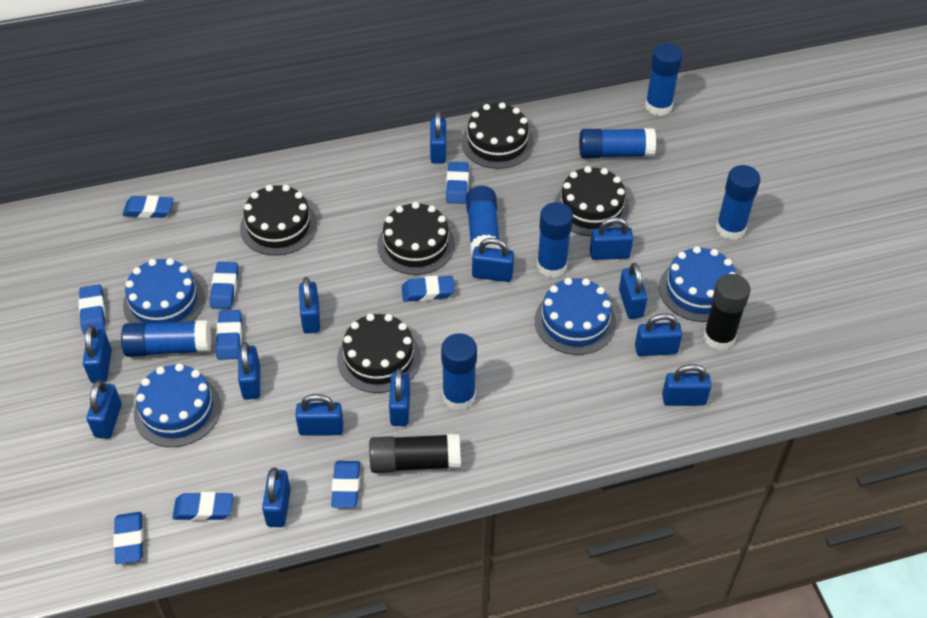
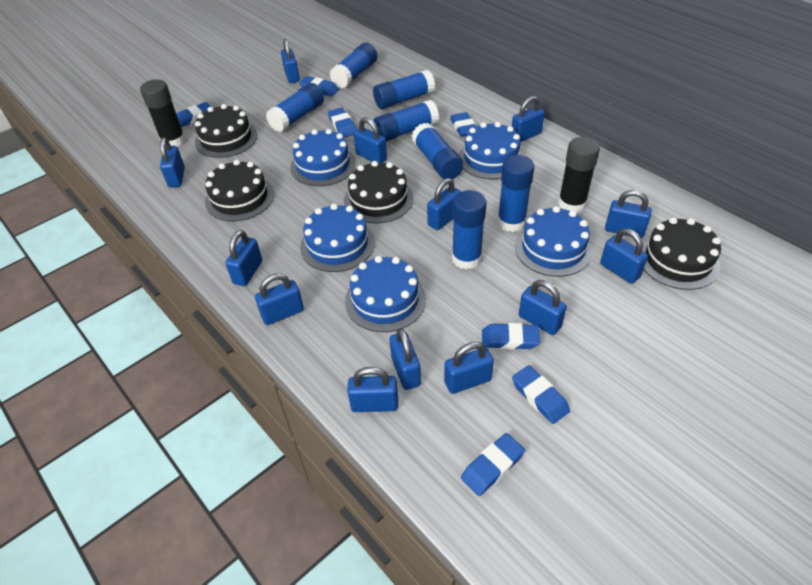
black cake: [240,185,317,256] [337,313,421,393] [377,202,455,275] [461,102,534,169] [554,166,629,236] = 5 -> [195,104,257,158] [205,160,274,221] [344,161,413,223] [642,217,721,290] = 4
blue cake: [123,258,205,324] [134,363,221,447] [535,278,616,355] [659,246,737,322] = 4 -> [290,129,356,186] [300,204,375,272] [345,256,426,332] [459,122,524,179] [515,206,593,277] = 5
blue eraser: [79,284,105,334] [113,512,143,564] [123,195,173,218] [172,492,233,521] [210,262,238,309] [216,310,242,360] [331,461,360,508] [402,276,455,302] [446,162,469,204] = 9 -> [176,102,211,127] [299,76,339,97] [328,108,357,138] [450,112,476,137] [461,433,525,496] [482,323,540,350] [512,365,570,424] = 7

